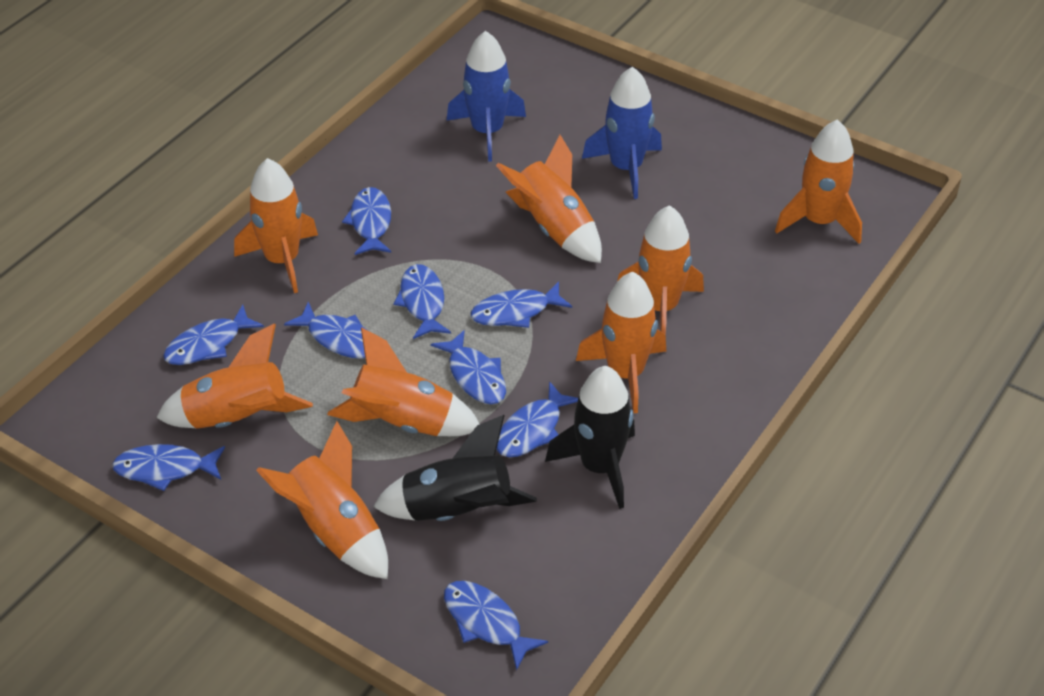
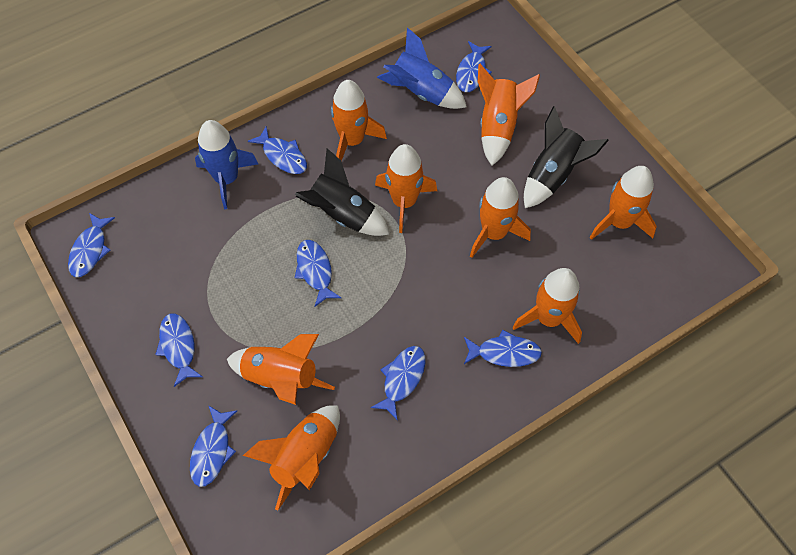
blue fish: [112,444,225,491] [163,305,264,365] [284,302,367,359] [342,187,391,255] [393,264,451,339] [431,330,506,404] [444,581,548,671] [471,281,572,328] [497,381,578,457] = 9 -> [68,213,115,277] [155,313,203,387] [190,405,237,487] [248,127,307,174] [295,240,341,307] [371,346,426,421] [456,41,492,92] [464,329,542,367] = 8

